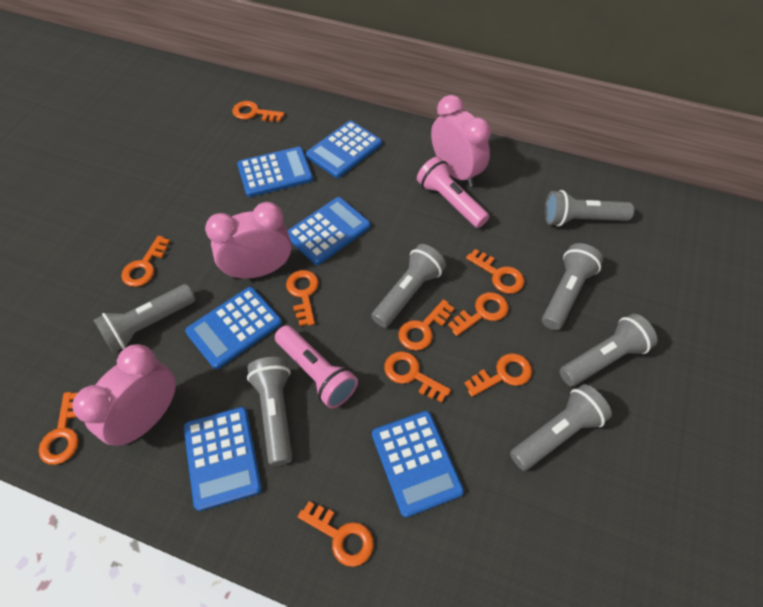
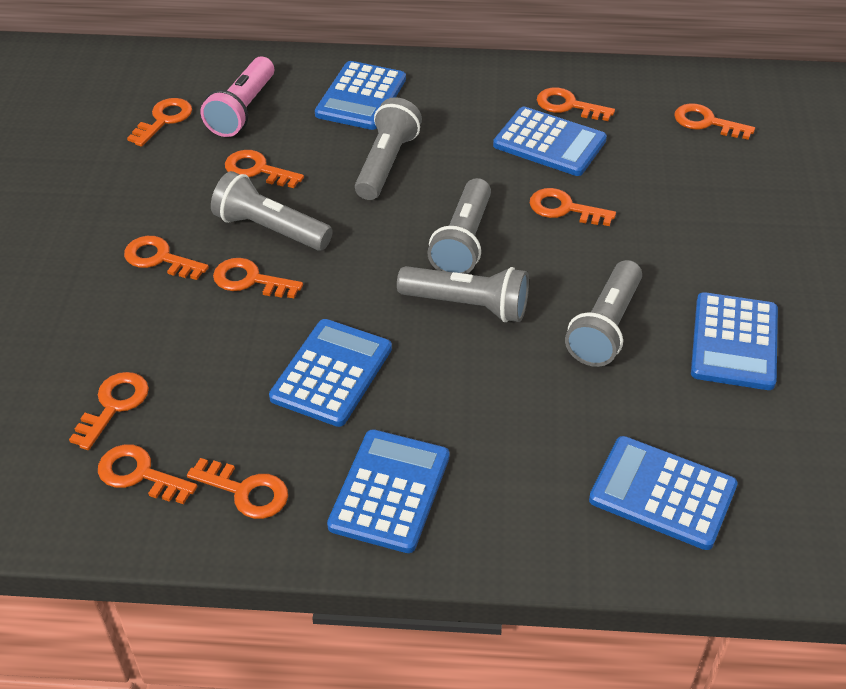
grey flashlight: [93,284,195,353] [247,357,292,466] [371,244,446,328] [510,384,612,471] [542,243,603,330] [545,190,634,226] [560,314,657,386] = 7 -> [211,171,333,251] [355,97,422,200] [397,266,529,322] [427,178,491,274] [565,260,642,367] = 5
pink clock: [73,344,176,446] [205,202,292,279] [431,95,491,187] = 3 -> none = 0
pink flashlight: [275,325,358,408] [417,157,489,228] = 2 -> [200,57,274,137] = 1

